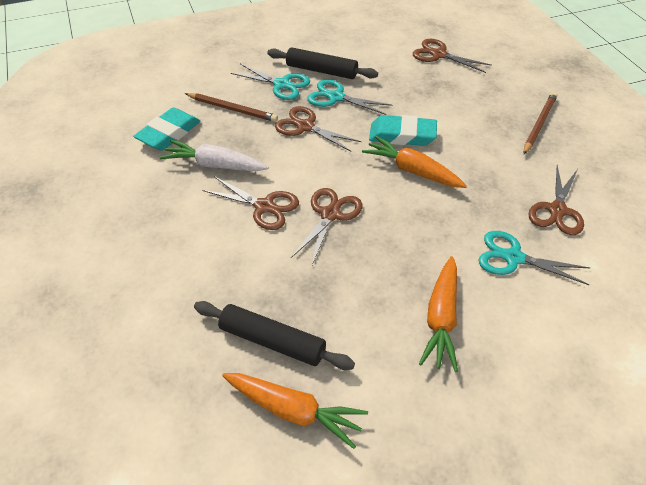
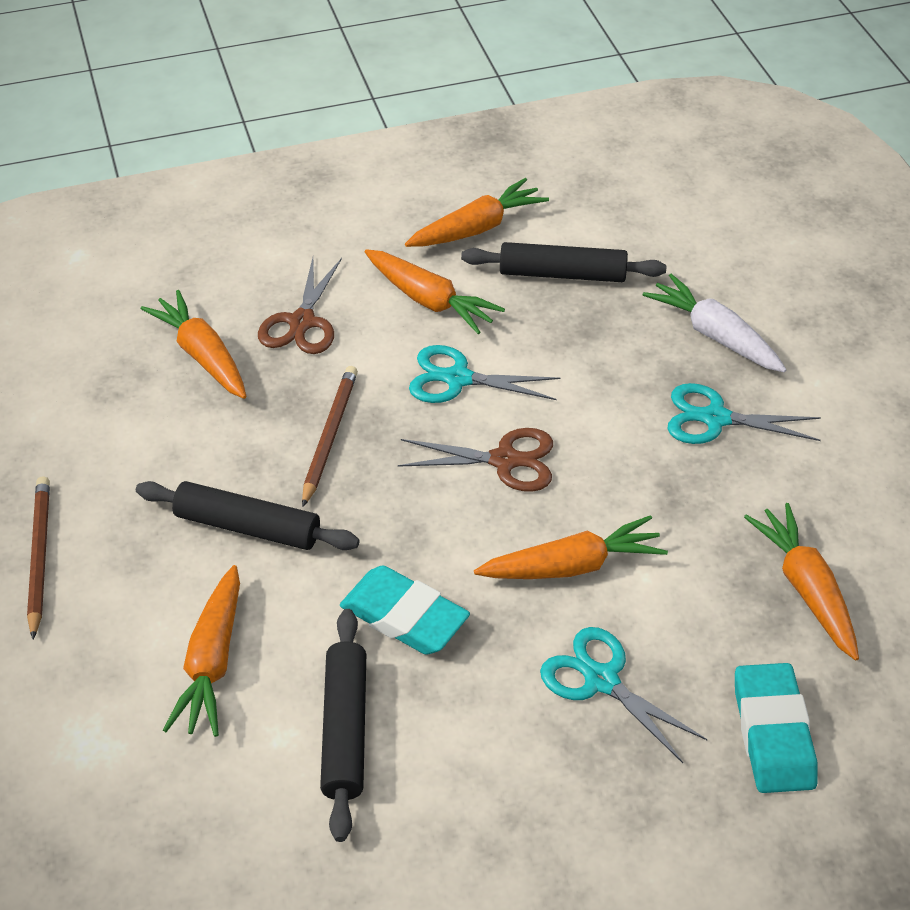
black rolling pin: [194,301,355,370] [267,47,378,79] = 2 -> [136,481,360,550] [320,609,366,842] [461,242,667,282] = 3
brown scissors: [202,177,299,230] [275,106,362,152] [291,188,363,265] [413,39,492,73] [528,165,584,235] = 5 -> [258,258,342,354] [398,428,553,492] = 2
orange carrot: [222,373,368,449] [362,136,467,188] [419,256,458,372] = 3 -> [141,290,246,399] [163,565,240,737] [365,249,505,334] [405,178,549,247] [474,515,668,579] [744,503,859,661] = 6

